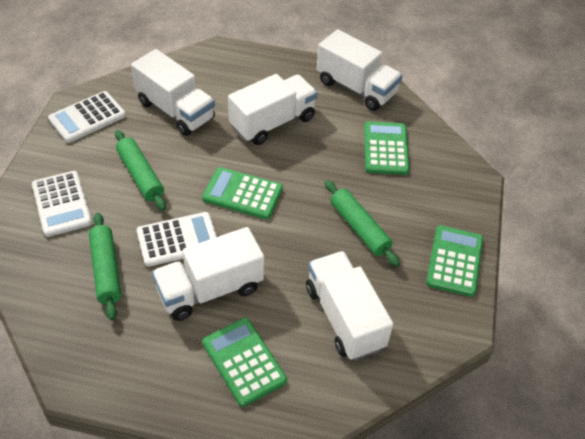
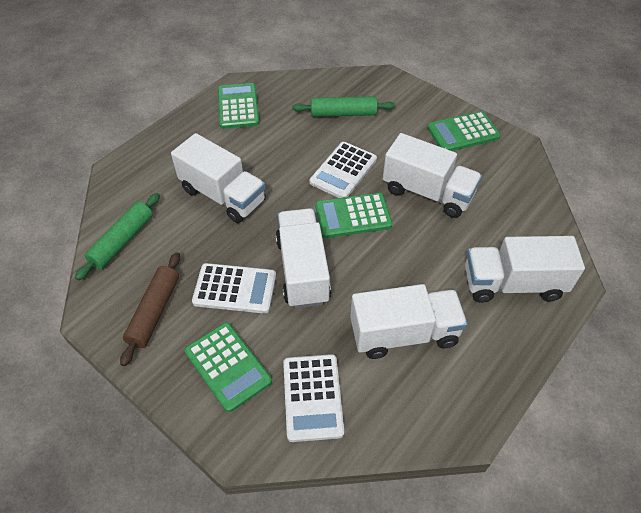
brown rolling pin: none = 0 -> [120,252,180,366] = 1
green rolling pin: [89,213,121,320] [115,130,166,211] [325,180,400,267] = 3 -> [75,193,160,280] [292,96,395,117] = 2

